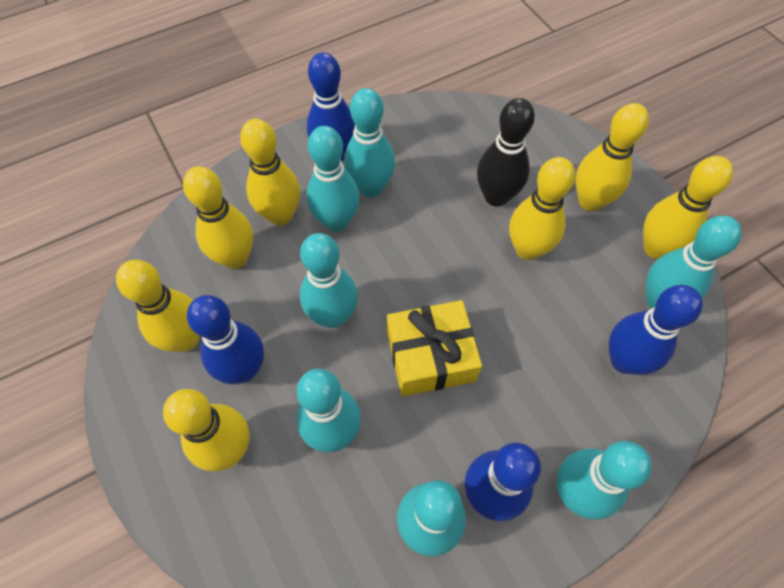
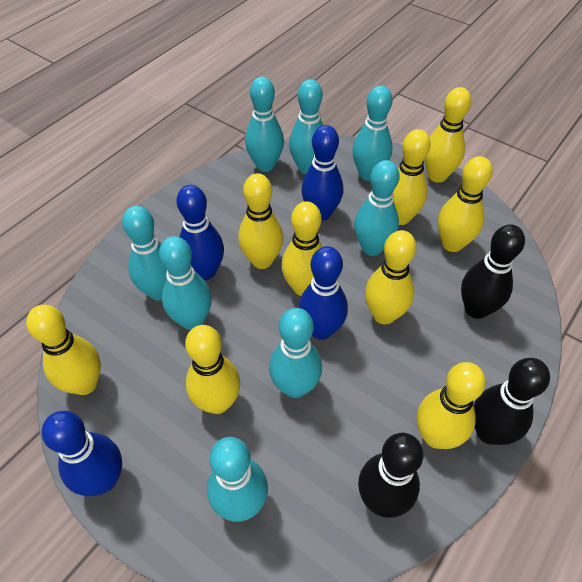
black bowling pin: [477,98,535,206] = 1 -> [358,433,423,518] [461,224,525,319] [474,358,550,445] = 3
turquoise bowling pin: [296,369,361,452] [300,233,358,328] [306,126,360,232] [344,88,395,197] [397,480,466,556] [557,441,652,520] [646,216,742,308] = 7 -> [122,206,167,301] [159,236,212,330] [207,437,268,522] [245,77,284,172] [269,308,322,398] [289,79,323,174] [352,85,393,181] [354,160,400,256] = 8
yellow bowling pin: [116,260,200,352] [163,389,250,471] [183,166,253,269] [240,119,300,226] [509,157,575,260] [575,103,649,211] [643,156,733,259] = 7 -> [26,305,101,395] [185,325,241,414] [238,173,283,269] [281,201,323,296] [365,230,417,324] [393,129,431,225] [417,362,486,449] [424,87,471,183] [438,156,493,252] = 9
yellow gift: [387,300,482,396] = 1 -> none = 0

